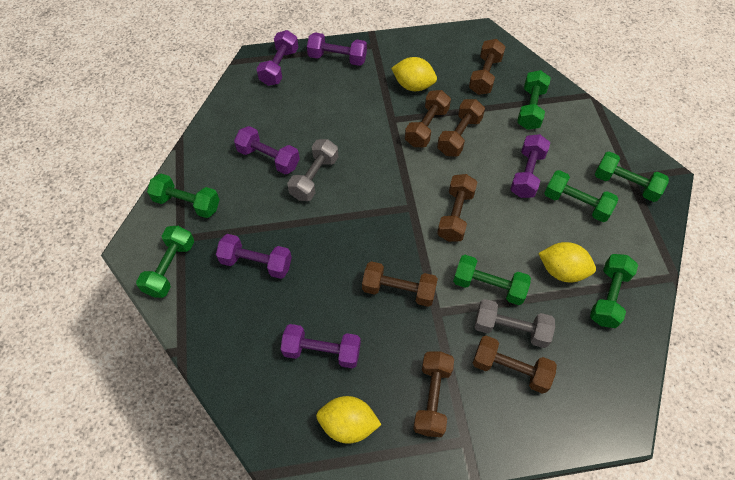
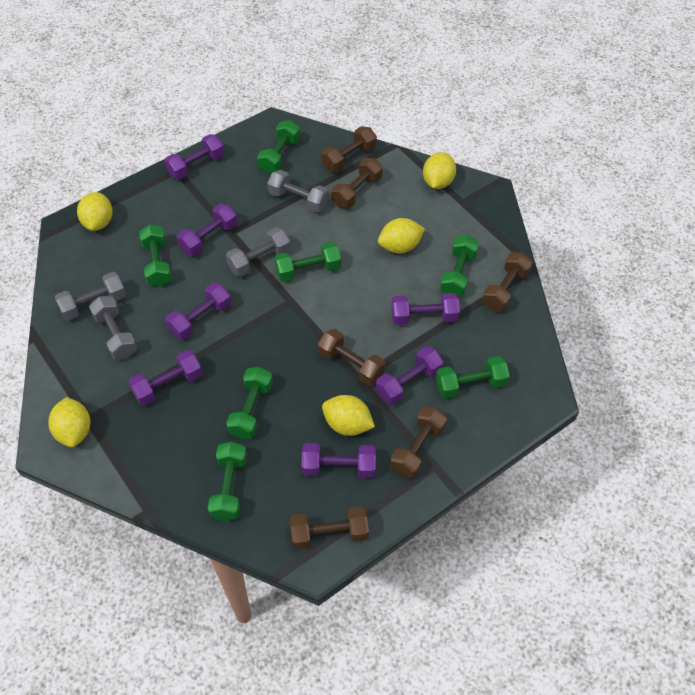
brown dumbbell: [362,261,438,307] [405,90,451,147] [413,351,454,437] [437,99,485,157] [437,174,477,242] [469,39,506,95] [472,336,557,394] = 7 -> [290,506,369,549] [318,329,386,386] [321,126,377,172] [331,158,383,209] [390,406,447,478] [482,252,532,312] = 6
grey dumbbell: [287,139,338,201] [474,299,555,348] = 2 -> [55,272,126,321] [89,296,138,360] [226,227,291,277] [267,170,329,213] = 4
purple dumbbell: [216,234,292,279] [234,126,300,174] [257,30,298,86] [281,324,361,369] [307,32,367,66] [510,134,550,198] = 6 -> [128,350,203,406] [164,134,225,180] [165,283,231,340] [177,204,238,256] [301,443,376,478] [376,346,443,405] [391,293,460,325] = 7
yellow lemon: [316,396,382,444] [391,57,437,91] [538,242,596,282] = 3 -> [48,397,90,447] [77,192,113,231] [322,395,375,436] [378,218,425,253] [423,152,456,189] = 5

